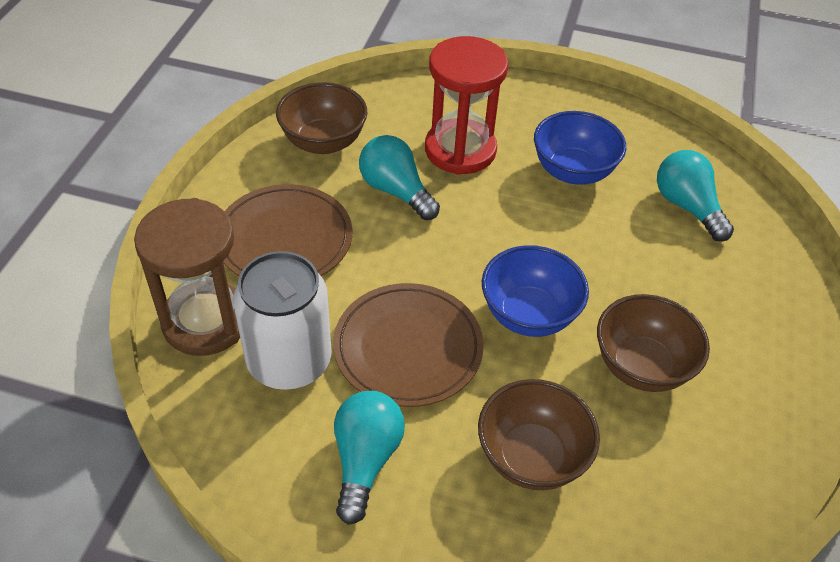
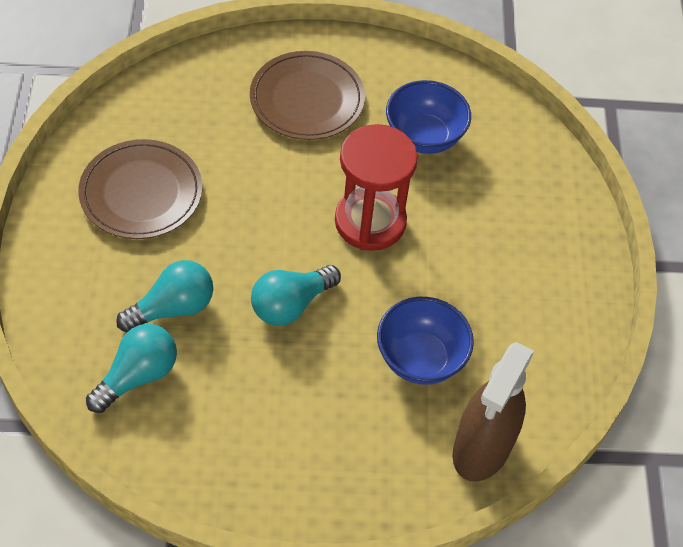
brown bowl: [276,82,367,154] [478,379,600,490] [597,294,710,392] = 3 -> none = 0
brown hourglass: [134,198,240,356] = 1 -> none = 0
brown spray bottle: none = 0 -> [453,342,534,482] = 1
white can: [233,251,332,390] = 1 -> none = 0

